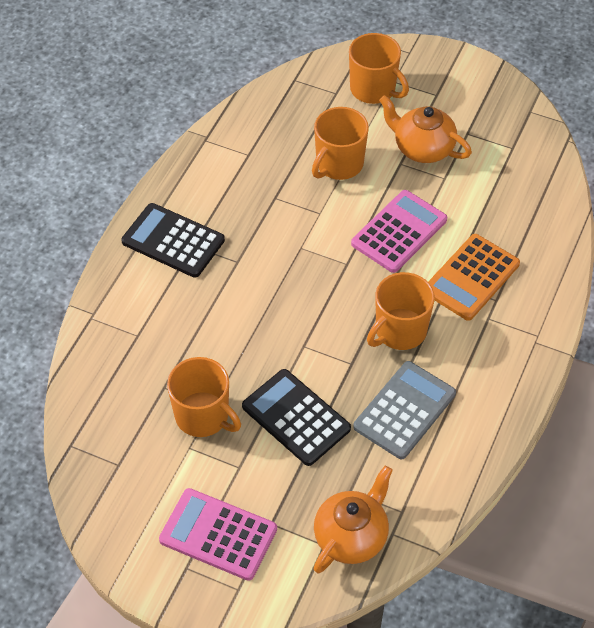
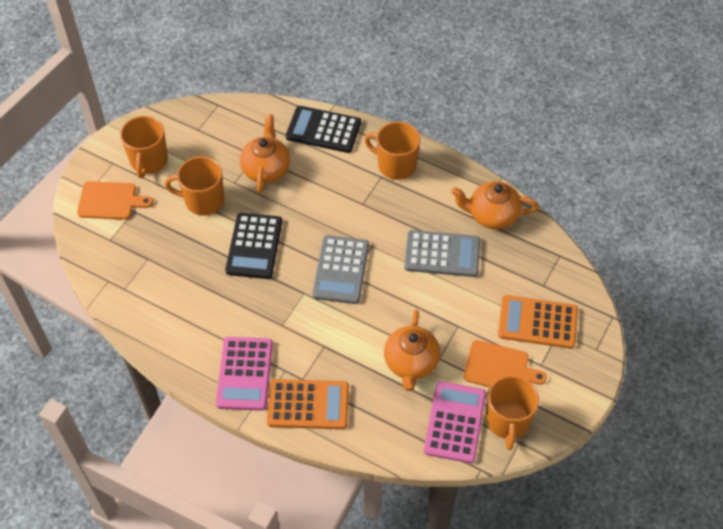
grey calculator: [353,361,456,459] = 1 -> [312,235,369,304] [404,230,480,277] = 2
orange calculator: [428,234,520,321] = 1 -> [267,379,349,429] [498,295,578,349] = 2
orange cutting board: none = 0 -> [77,181,153,220] [463,340,547,387] = 2
orange teapot: [314,466,393,573] [379,95,472,163] = 2 -> [240,114,290,193] [384,310,440,391] [451,181,539,229] = 3

